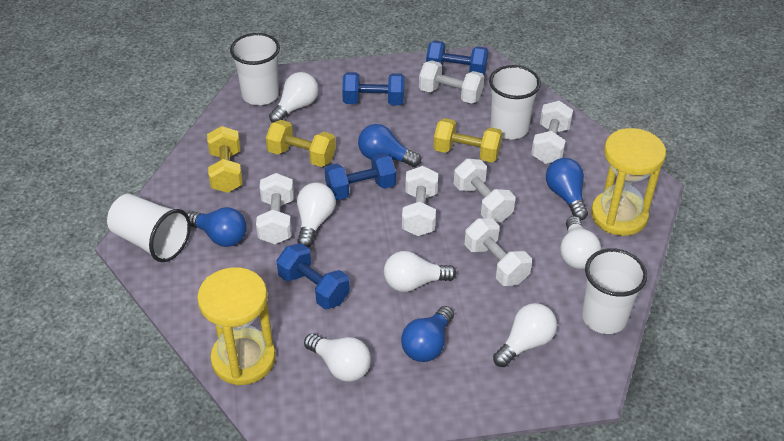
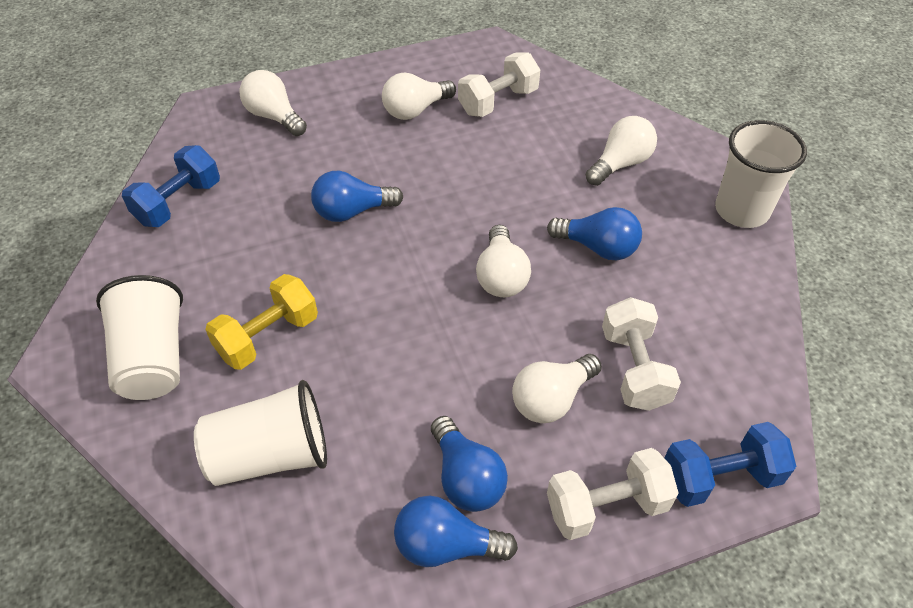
blue dumbbell: [276,243,350,309] [325,152,396,200] [342,72,404,105] [426,41,489,75] = 4 -> [122,145,220,227] [665,422,796,507] = 2
white cup: [107,194,191,262] [230,33,280,105] [489,65,541,140] [582,248,647,334] = 4 -> [96,275,183,400] [194,380,327,486] [715,120,807,228] = 3
white dumbbell: [256,173,294,244] [402,166,438,236] [419,60,484,104] [454,159,515,222] [464,218,532,286] [531,101,573,164] = 6 -> [458,52,540,117] [547,448,679,540] [602,297,681,411] = 3
white light bulb: [269,72,318,123] [297,183,336,247] [304,333,371,382] [384,251,456,292] [493,303,557,367] [560,216,601,269] = 6 -> [239,70,307,136] [382,73,456,120] [476,225,531,297] [512,354,602,423] [586,116,657,186] = 5
yellow dumbbell: [207,126,243,193] [266,120,336,167] [433,118,503,162] = 3 -> [205,274,318,370] = 1
yellow hourglass: [197,267,276,385] [591,128,666,236] = 2 -> none = 0

